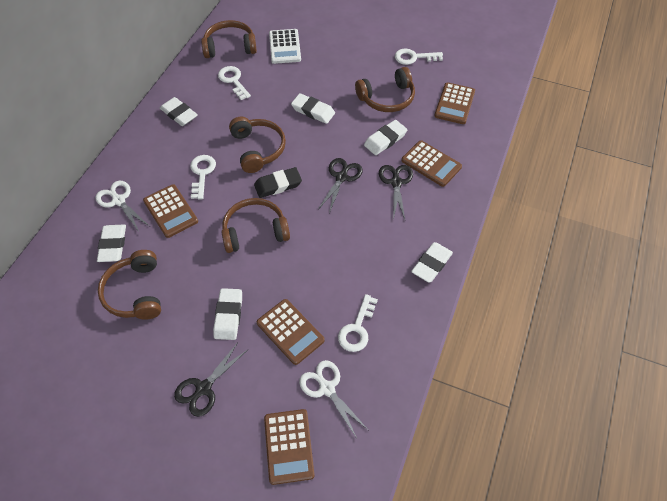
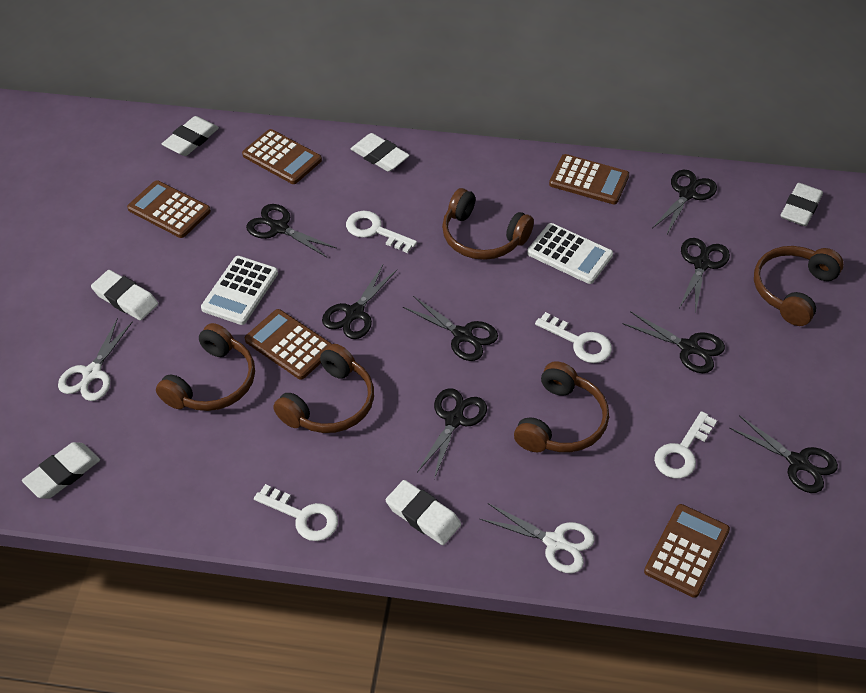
black eraser: [254,167,302,198] = 1 -> none = 0
black scissors: [174,342,247,417] [318,158,363,213] [379,165,413,219] = 3 -> [246,204,336,257] [322,265,397,339] [403,296,498,361] [417,388,487,479] [622,311,725,373] [653,170,717,236] [679,238,730,314] [729,415,838,493] = 8
white calculator: [269,29,301,64] = 1 -> [201,256,278,325] [527,223,613,284] = 2

